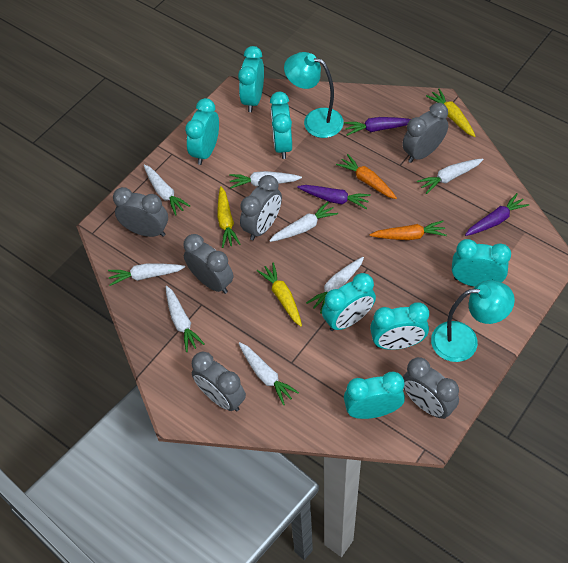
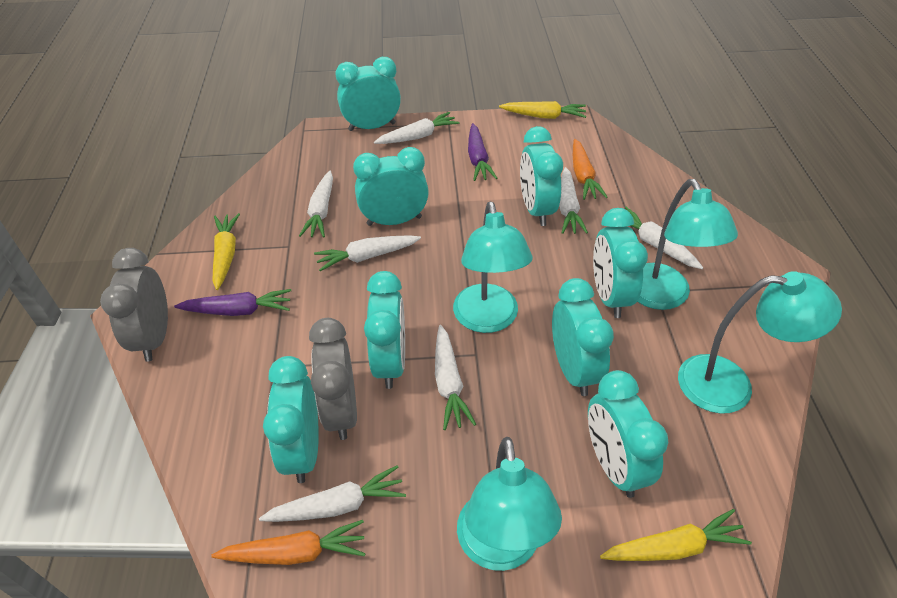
grey clock: [113,187,168,237] [184,234,234,294] [192,352,246,411] [240,175,282,240] [402,103,448,163] [403,357,459,419] = 6 -> [100,248,168,362] [309,318,357,440] = 2
purple carrot: [297,185,371,209] [344,117,411,136] [465,193,529,236] = 3 -> [174,289,291,316] [468,123,497,181] = 2
turquoise clock: [185,98,219,165] [238,46,264,112] [270,92,292,159] [322,273,376,331] [344,371,405,419] [370,302,429,350] [452,239,511,287] = 7 -> [263,356,319,483] [336,57,401,131] [353,147,429,226] [364,271,405,389] [520,126,563,226] [552,278,614,396] [588,370,668,498] [593,208,648,318] = 8
turquoise lamp: [284,52,344,138] [431,280,515,362] = 2 -> [453,201,533,333] [457,437,562,571] [637,179,738,310] [678,271,842,414] = 4
white carrot: [108,264,185,286] [144,164,190,216] [166,286,204,352] [229,171,302,189] [239,342,299,405] [269,201,338,242] [306,257,364,314] [417,159,483,194] = 8 -> [259,465,406,522] [299,171,333,238] [314,235,421,271] [374,112,460,144] [435,325,476,430] [559,167,588,234] [625,207,703,269] = 7

